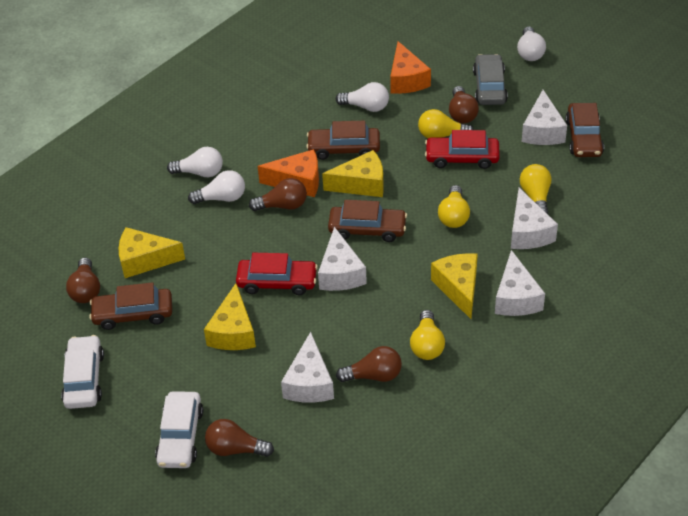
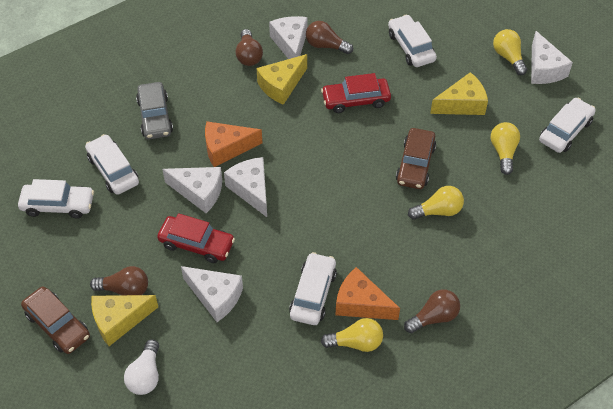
brown car: [89,282,172,330] [306,121,380,160] [328,200,407,242] [566,103,604,157] = 4 -> [21,286,90,354] [396,128,436,189] = 2
brown light bulb: [66,257,100,303] [205,419,274,457] [249,178,307,211] [336,346,402,382] [449,86,479,123] = 5 -> [90,266,148,295] [235,29,263,66] [306,21,353,54] [404,289,460,333] = 4
white car: [61,335,104,409] [155,391,203,468] = 2 -> [18,179,94,219] [85,134,139,195] [289,252,337,325] [388,15,437,67] [539,98,596,153] = 5
white light bulb: [167,147,223,177] [188,170,245,204] [336,82,389,112] [517,26,546,61] = 4 -> [124,339,159,395] = 1
yellow cheese: [119,227,185,278] [204,283,256,350] [322,150,384,197] [431,253,478,319] = 4 -> [91,295,158,346] [257,54,307,105] [430,72,488,115] = 3

